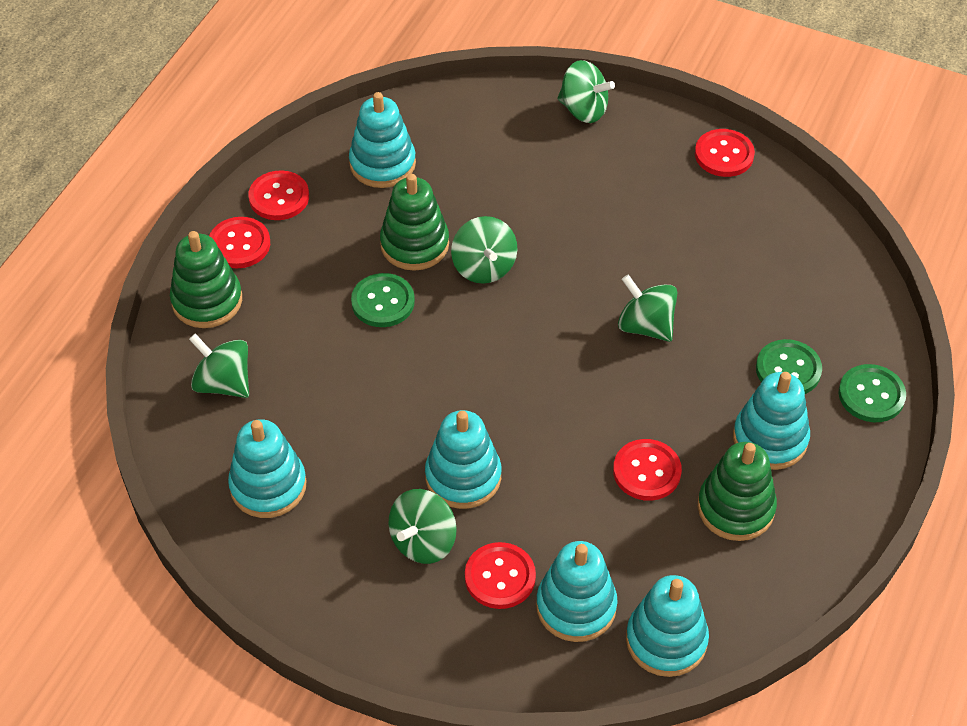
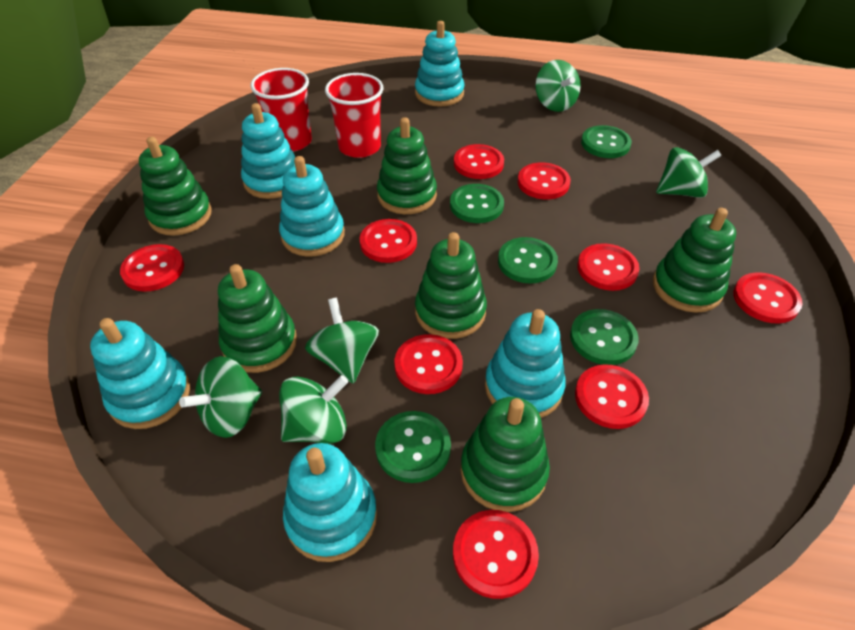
green button: [351,273,415,327] [756,339,822,394] [839,364,906,422] = 3 -> [375,411,451,483] [450,184,504,223] [498,237,558,284] [570,309,639,365] [581,125,632,158] = 5
green stacking toy: [170,231,242,328] [380,174,449,271] [698,442,777,541] = 3 -> [139,137,212,236] [218,264,297,373] [377,117,437,214] [415,232,487,339] [461,397,550,512] [653,208,736,313] = 6
red button: [209,217,270,268] [248,171,309,220] [465,542,536,609] [613,439,682,501] [695,129,755,177] = 5 -> [120,244,184,292] [360,219,417,263] [394,334,463,394] [453,510,539,599] [454,144,504,179] [517,162,571,199] [575,364,649,429] [577,243,639,291] [733,272,803,324] = 9
red cup: none = 0 -> [251,68,312,152] [325,73,384,158] = 2

